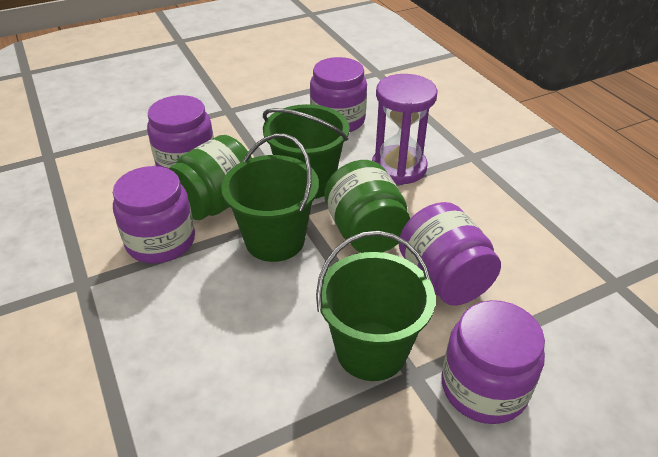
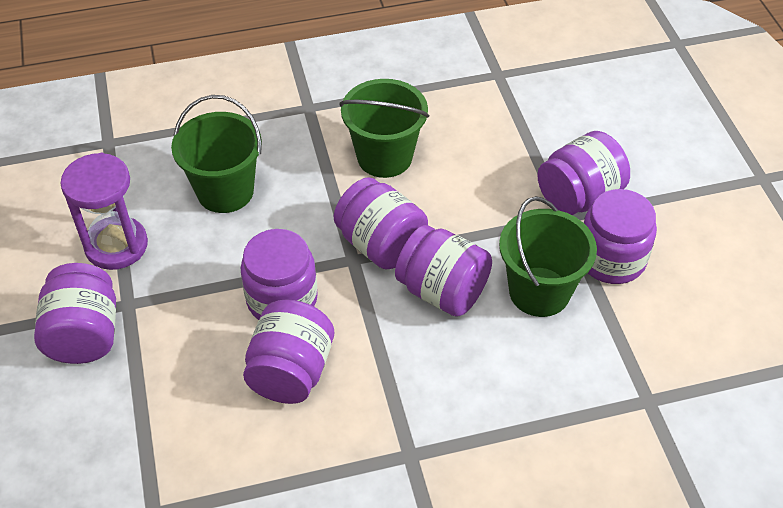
green jar: [168,135,252,220] [324,160,410,253] = 2 -> none = 0
purple jar: [113,166,195,264] [147,95,214,168] [310,57,367,132] [399,202,501,306] [441,300,545,424] = 5 -> [34,263,116,364] [241,229,318,320] [243,299,334,404] [334,177,428,269] [395,225,492,317] [537,131,630,215] [584,189,657,284] = 7

